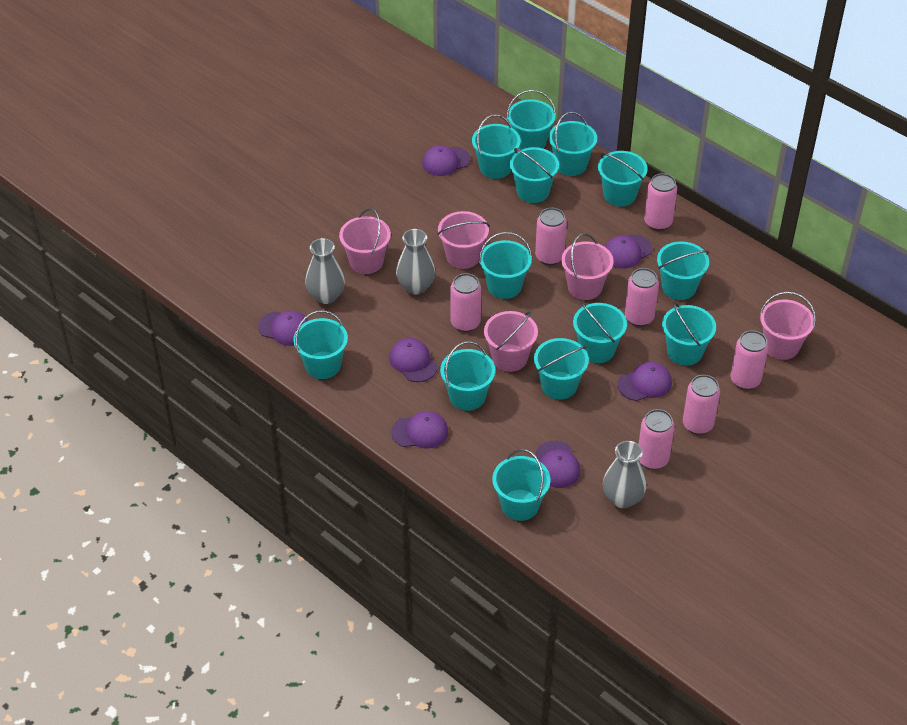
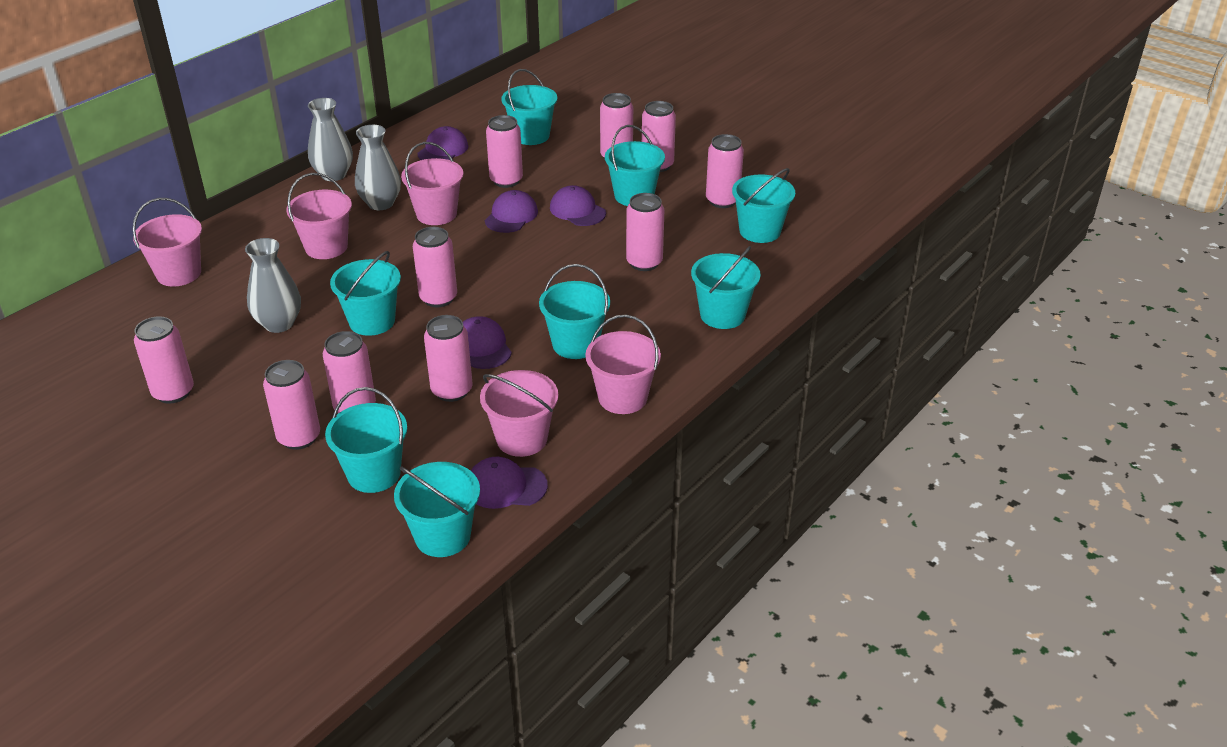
pink can: [450,273,481,332] [535,208,567,265] [625,268,659,327] [639,409,674,470] [644,173,677,231] [683,375,720,434] [730,330,768,390] = 7 -> [134,316,194,404] [263,360,320,450] [323,331,376,413] [413,227,457,307] [424,315,473,402] [486,115,523,188] [600,93,633,159] [626,193,664,271] [642,101,676,172] [706,134,744,208] = 10
purple cap: [258,311,309,346] [389,338,437,382] [391,411,448,449] [422,145,470,176] [536,441,581,488] [605,234,652,269] [618,362,672,401] = 7 -> [418,126,468,160] [463,316,512,369] [471,457,548,509] [485,190,538,233] [550,185,606,226] = 5
turquoise bucket: [293,310,348,379] [440,341,495,411] [472,114,521,179] [479,232,532,299] [492,449,551,521] [507,90,556,150] [510,147,559,203] [534,338,589,400] [549,112,597,176] [573,302,627,363] [598,151,648,207] [657,241,709,300] [662,302,716,366] = 13 -> [325,387,407,493] [330,251,401,336] [394,462,480,557] [501,69,557,145] [539,264,610,359] [605,125,665,206] [691,246,761,329] [732,168,795,243] = 8

